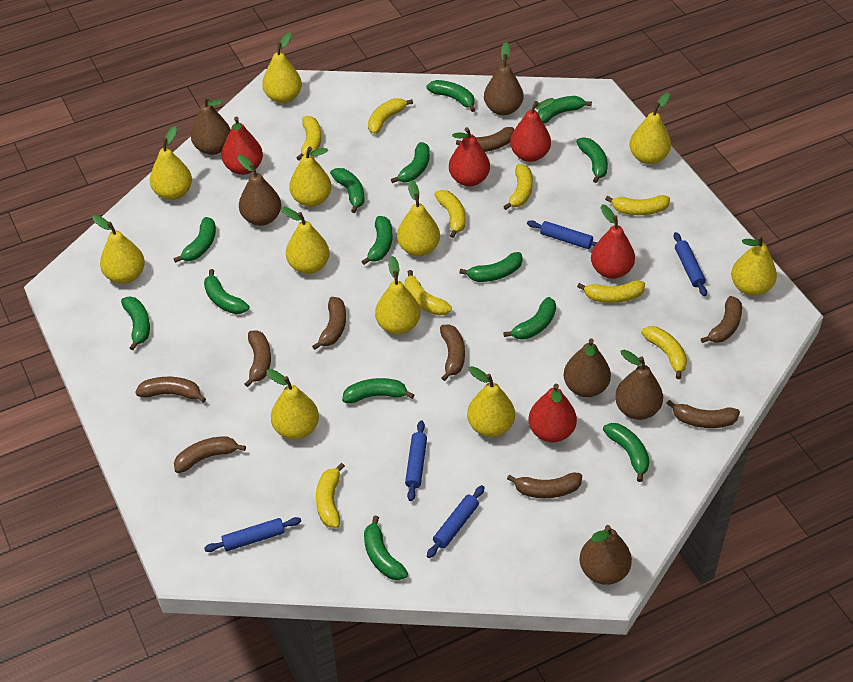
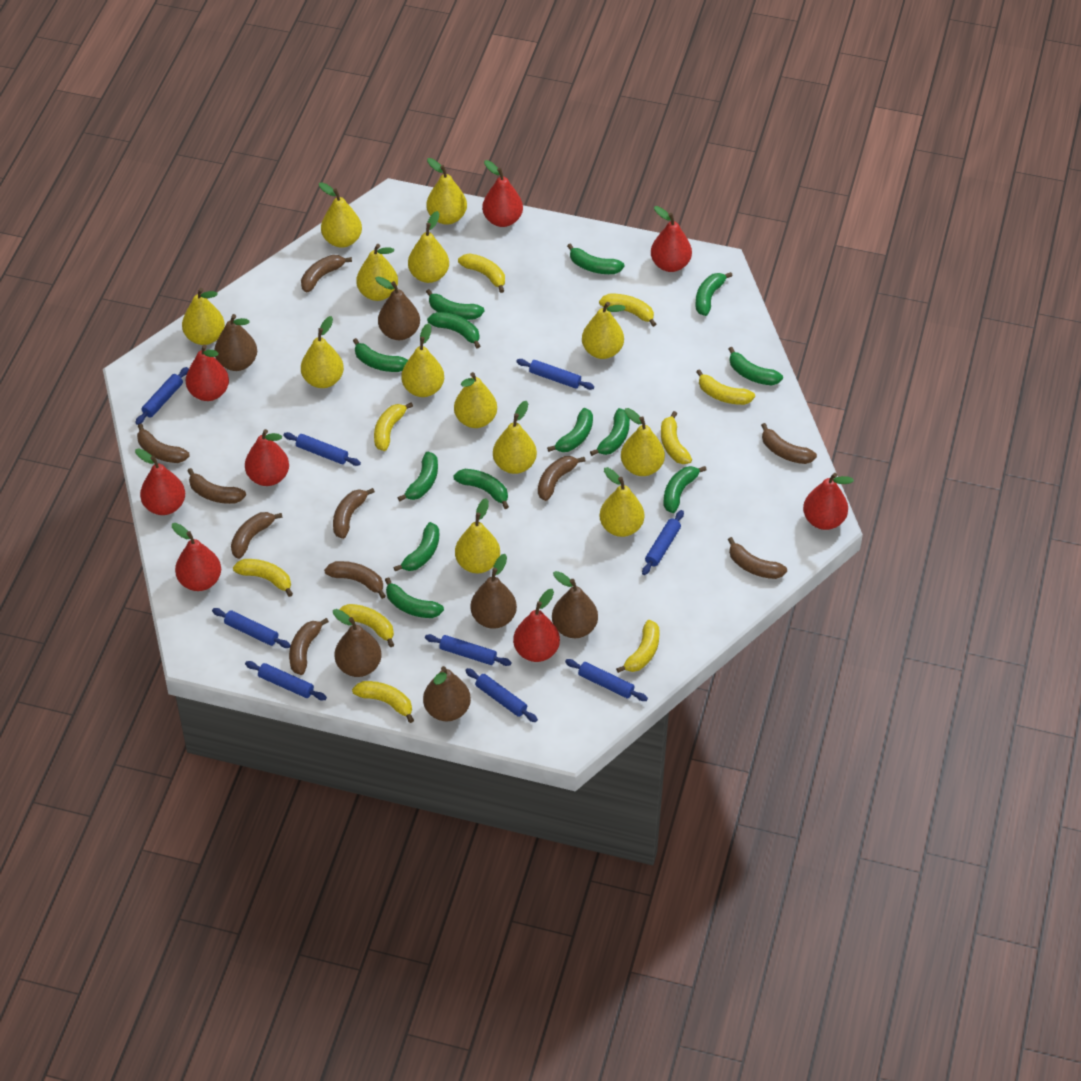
blue rolling pin: [204,517,301,552] [405,420,427,501] [427,485,484,558] [527,220,597,249] [674,232,707,296] = 5 -> [135,367,189,425] [212,608,291,648] [245,661,327,700] [283,432,361,466] [425,634,512,666] [465,668,538,722] [516,359,594,390] [565,659,648,701] [642,510,684,575] = 9
brown banana: [135,377,206,403] [174,436,246,473] [245,331,271,387] [312,297,346,350] [440,325,465,381] [456,127,514,152] [507,473,582,498] [666,400,740,428] [701,296,742,343] = 9 -> [137,424,190,463] [187,468,246,504] [231,512,282,559] [289,618,329,675] [301,255,352,293] [324,561,386,599] [333,488,375,539] [538,456,585,501] [728,537,787,579] [761,423,817,464] = 10
green banana: [121,297,150,350] [173,217,216,263] [204,269,249,314] [330,168,364,213] [342,378,415,403] [361,216,393,265] [364,516,408,580] [391,142,430,183] [426,80,475,112] [459,252,523,282] [503,297,556,340] [538,96,592,123] [576,137,608,183] [603,423,650,482] = 14 -> [353,338,408,372] [385,577,444,618] [394,522,439,571] [398,451,438,502] [426,289,485,320] [427,312,480,348] [453,469,509,509] [547,408,593,452] [567,244,625,274] [590,408,630,456] [664,466,707,513] [695,272,733,316] [729,347,783,385] = 13
red pear: [221,117,263,175] [449,127,490,186] [510,98,555,162] [528,384,577,442] [591,204,635,279] = 5 -> [135,448,185,515] [172,523,221,591] [186,345,229,401] [245,429,289,486] [482,160,523,227] [513,589,560,662] [651,206,692,272] [803,473,854,530] = 8
yellow pear: [92,215,145,284] [150,126,192,200] [262,32,302,103] [266,369,319,439] [281,207,330,274] [289,147,331,207] [375,256,420,334] [397,180,440,256] [467,366,515,437] [630,93,671,164] [731,235,777,296] = 11 -> [182,288,225,345] [301,316,344,388] [319,182,362,248] [356,244,398,301] [401,323,444,397] [408,211,449,283] [426,158,467,225] [454,372,497,428] [455,498,500,573] [493,401,537,474] [582,302,626,359] [600,467,644,537] [621,408,665,476] = 13

